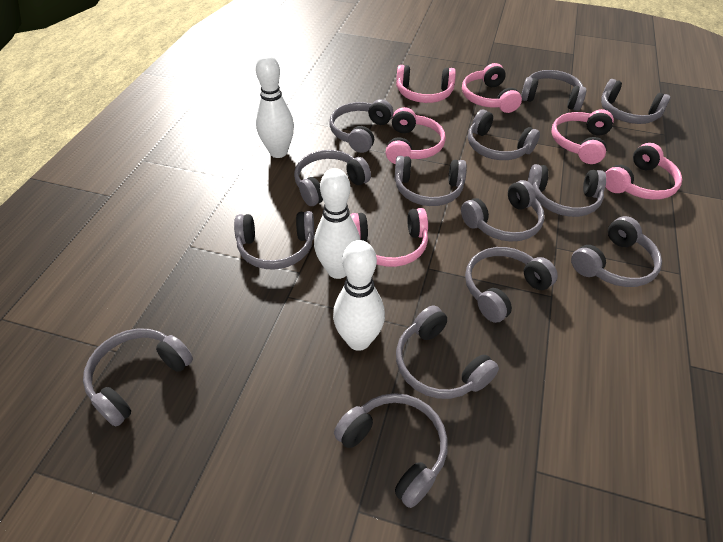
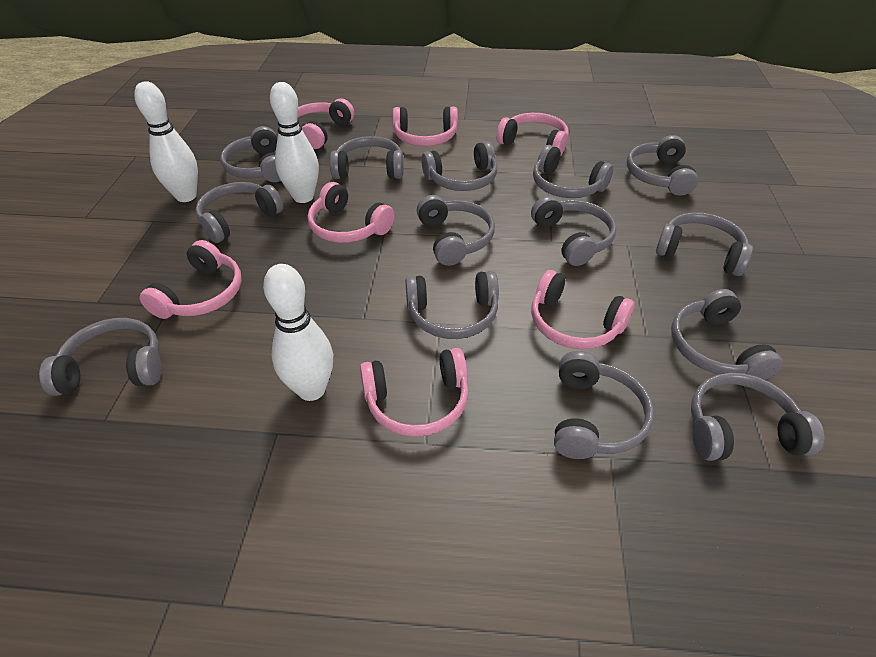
pink headphones: [350,208,428,267] [386,107,446,164] [396,65,456,103] [462,63,522,113] [551,109,614,164] [605,143,682,200] = 6 -> [139,240,242,319] [297,98,355,149] [308,182,395,243] [360,348,468,436] [392,106,458,146] [496,113,569,155] [531,270,634,349] = 7

